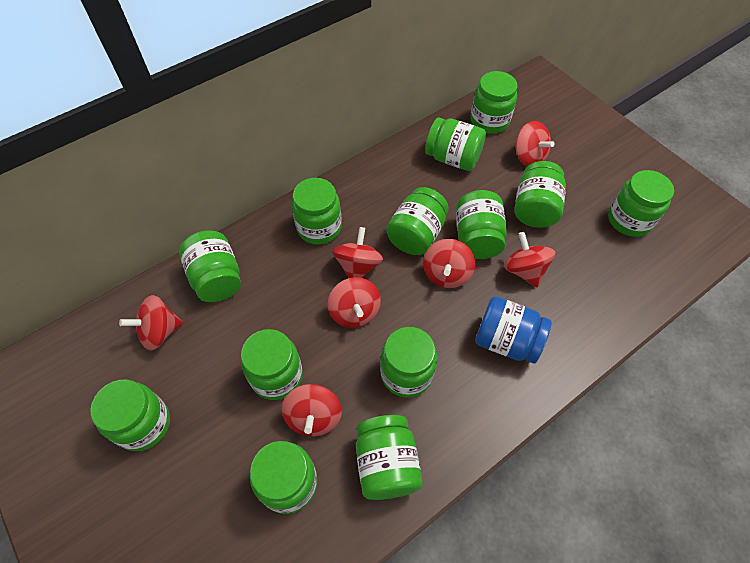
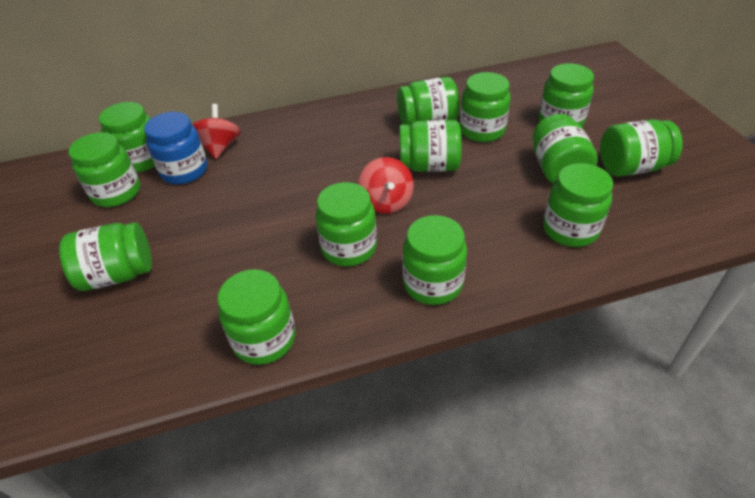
red spinning top: [119,295,183,350] [282,384,342,437] [328,277,381,328] [333,227,383,278] [423,239,475,288] [504,232,555,288] [514,121,555,166] = 7 -> [192,104,241,159] [358,157,414,214] = 2

